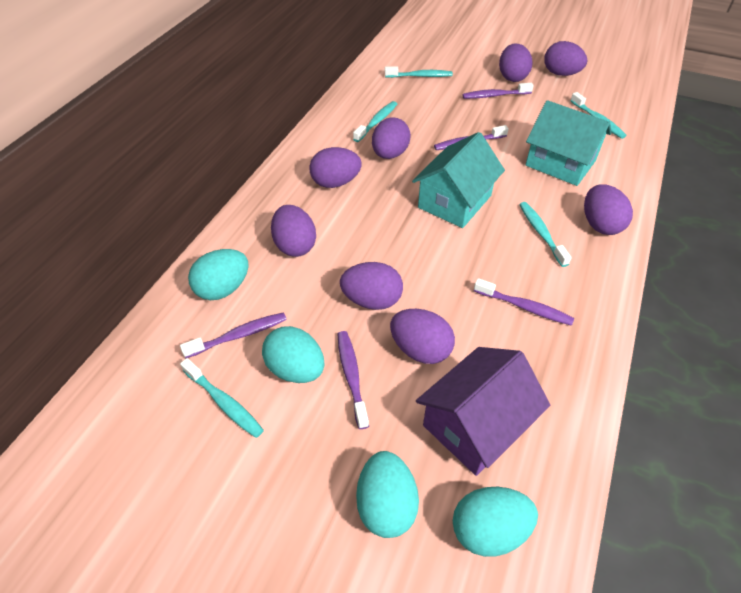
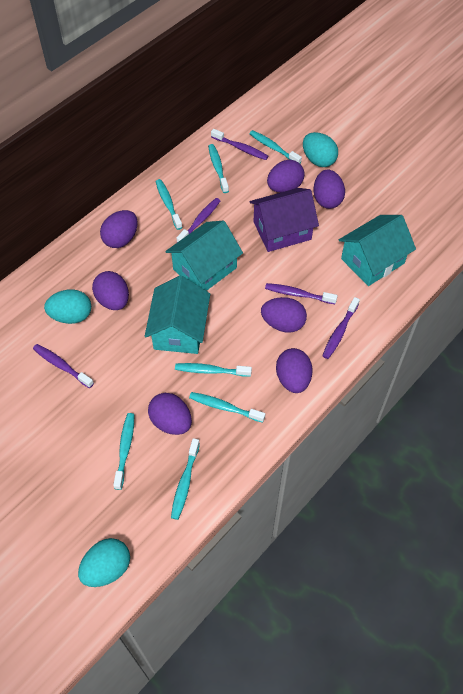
purple egg: [271,205,316,257] [309,147,362,188] [340,262,403,310] [372,117,411,159] [390,309,455,364] [499,43,532,82] [544,41,587,76] [584,184,633,235] = 8 -> [92,271,129,310] [100,210,138,248] [148,393,192,435] [261,297,307,333] [267,160,304,193] [276,348,312,393] [313,170,345,209] = 7
turquoise egg: [188,249,248,300] [262,326,324,383] [356,451,419,538] [453,487,538,557] = 4 -> [44,289,91,324] [78,538,130,587] [303,132,338,167] = 3
turquoise house: [412,132,505,228] [525,100,611,186] = 2 -> [145,276,210,354] [165,221,243,291] [339,215,416,286] = 3
turquoise toothbrush: [180,358,264,438] [353,101,397,142] [385,66,453,78] [519,202,572,267] [570,92,626,139] = 5 -> [113,413,135,490] [156,179,183,230] [171,438,200,520] [175,363,252,377] [189,392,265,423] [208,144,229,193] [249,130,302,163] = 7

